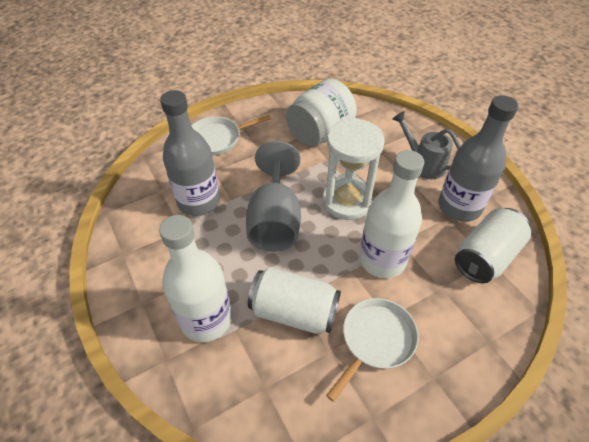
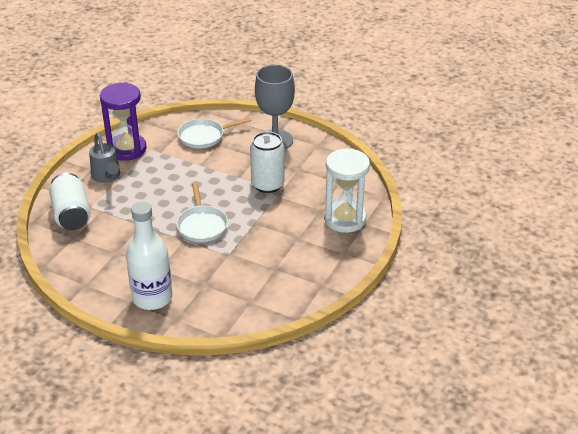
grey bottle: [160,90,220,216] [438,95,518,222] = 2 -> none = 0
purple hourglass: none = 0 -> [100,82,147,161] = 1
white bottle: [159,215,232,342] [359,150,424,278] = 2 -> [126,202,172,310] = 1
white jar: [286,79,357,147] = 1 -> none = 0

